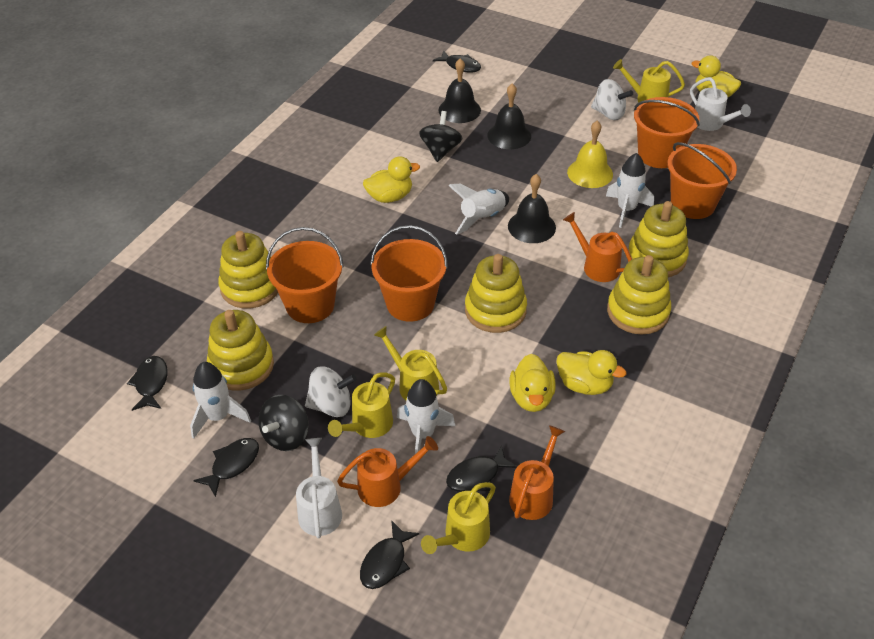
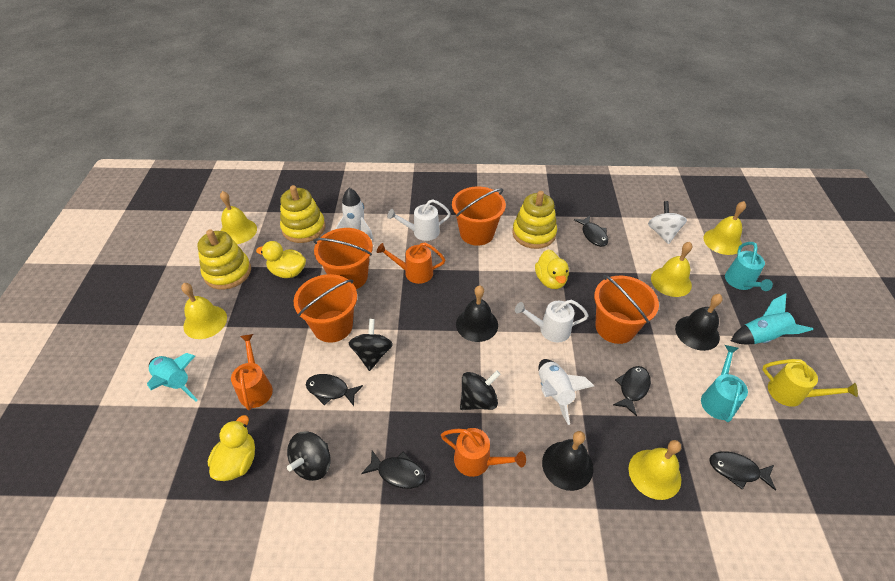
black spinning top: [258,395,309,451] [419,111,462,162] = 2 -> [287,431,331,481] [349,319,393,371] [460,370,501,410] = 3
turquoise rocket: none = 0 -> [147,353,198,401] [731,293,813,344] = 2
turquoise watering can: none = 0 -> [701,345,748,422] [725,242,773,291] = 2
white rocket: [190,362,251,439] [397,379,455,463] [448,184,509,235] [606,153,654,228] = 4 -> [335,188,374,240] [539,359,594,425] = 2
white spinning top: [305,367,357,417] [591,79,633,120] = 2 -> [648,201,687,244] = 1
yellow bell: [567,121,613,188] = 1 -> [181,283,227,339] [220,191,257,244] [628,440,681,500] [651,242,692,297] [703,201,746,255] = 5
yellow duck: [363,156,420,203] [510,354,556,412] [556,350,626,395] [692,55,741,97] = 4 -> [208,415,255,481] [256,241,306,278] [535,250,569,289] = 3
yellow stacking toy: [207,310,274,391] [218,231,278,309] [465,254,527,333] [607,255,671,335] [628,201,689,277] = 5 -> [198,229,251,290] [280,185,325,243] [512,191,557,249] = 3
yellow watering can: [328,372,395,438] [374,326,447,401] [421,482,496,554] [613,59,685,102] = 4 -> [762,359,858,407] = 1

